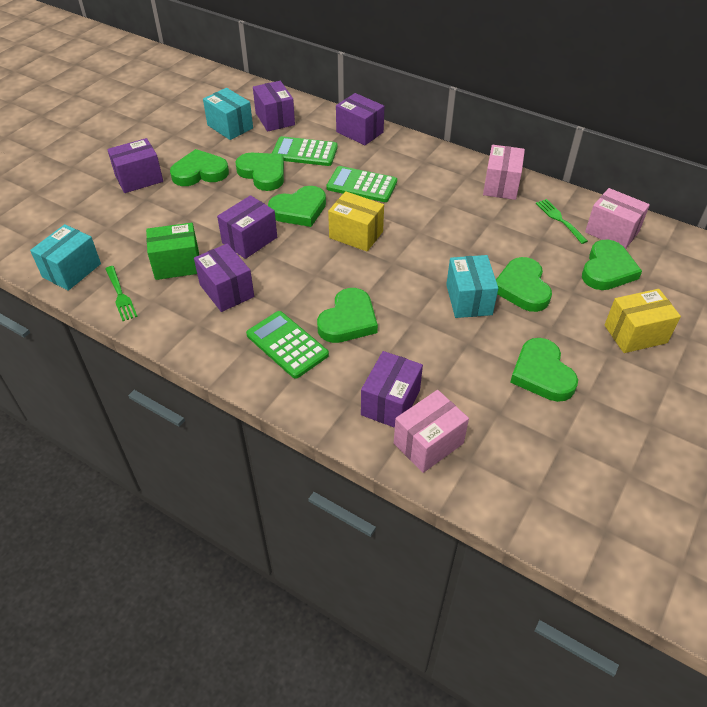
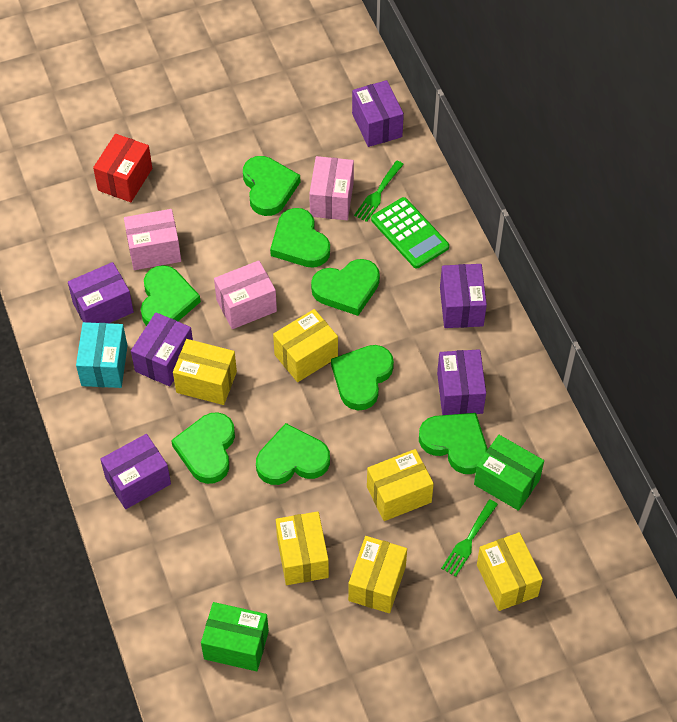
green box: [146,223,199,280] = 1 -> [201,602,269,671] [474,435,544,511] = 2
green calculator: [246,311,329,379] [272,136,338,166] [326,166,397,202] = 3 -> [371,197,449,268] = 1
green heart: [170,149,229,186] [235,153,284,191] [268,186,326,227] [317,288,378,343] [496,257,552,312] [510,338,578,402] [582,239,642,290] = 7 -> [141,265,201,326] [171,412,235,484] [243,156,300,216] [256,423,330,485] [270,208,330,268] [311,259,380,316] [331,345,394,410] [419,413,487,474] = 8
red box: none = 0 -> [93,134,152,202] = 1
turquoise box: [30,224,101,291] [203,88,253,140] [446,255,498,318] = 3 -> [76,322,128,388] = 1
yellow box: [328,191,384,251] [605,289,681,353] = 2 -> [173,339,237,405] [273,309,338,382] [276,512,329,585] [348,536,407,613] [367,449,434,521] [477,532,543,611] = 6

